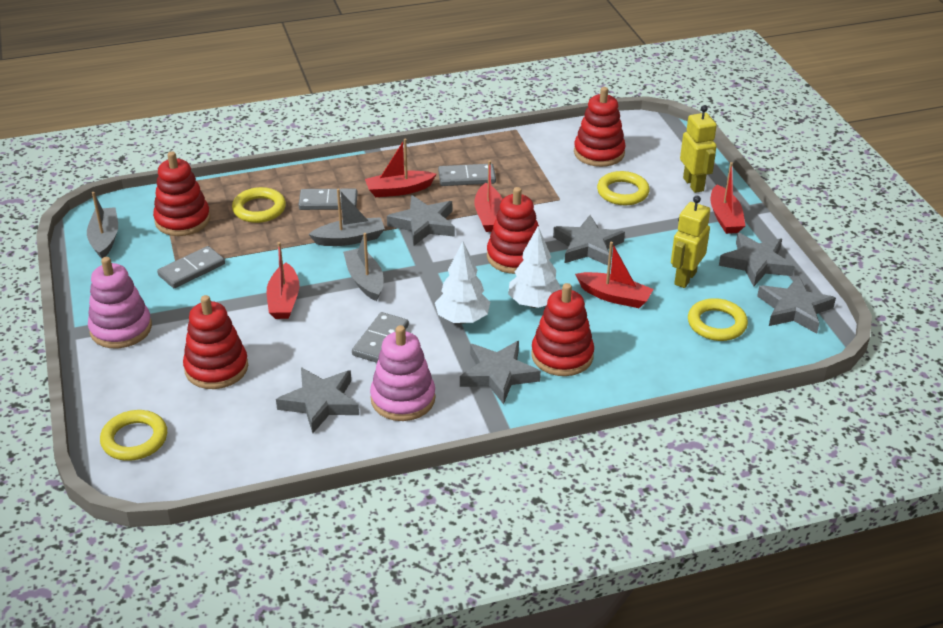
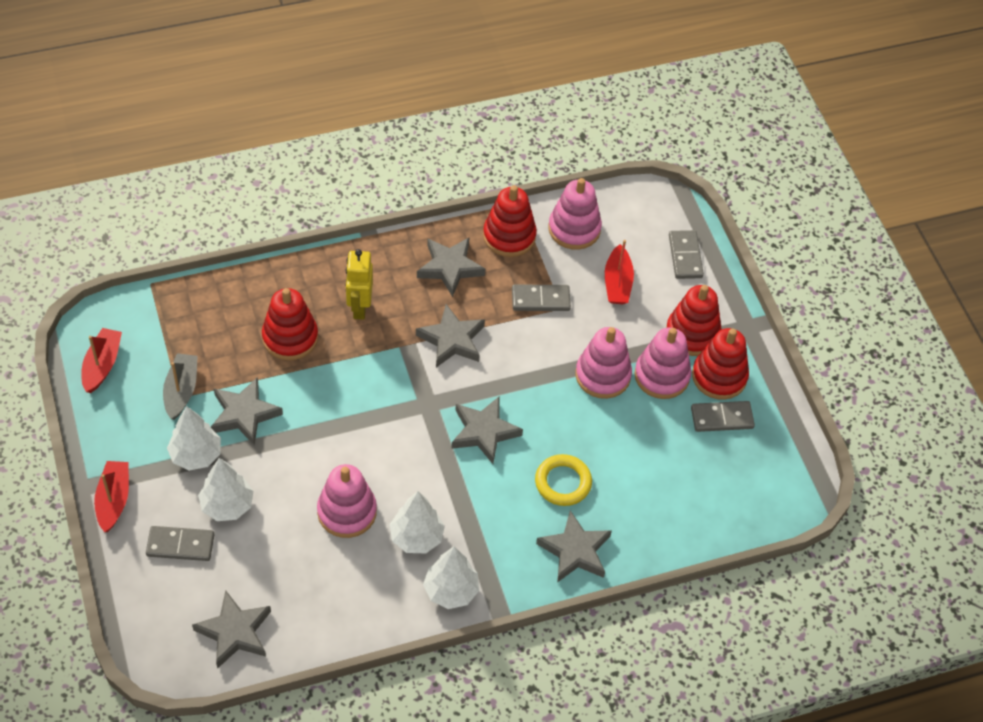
grey boat: [87,192,118,258] [308,189,385,246] [343,233,383,301] = 3 -> [163,353,198,420] = 1
pink stacking toy: [88,257,152,348] [370,325,435,421] = 2 -> [317,464,377,538] [549,178,602,250] [576,327,632,399] [634,327,691,399] = 4
red boat: [267,242,300,319] [365,139,436,197] [474,160,503,232] [575,242,654,308] [711,162,746,234] = 5 -> [81,328,122,393] [94,461,129,532] [605,240,634,304] = 3
red stacking toy: [153,151,210,236] [183,295,248,389] [487,187,539,274] [531,283,594,376] [574,87,626,167] = 5 -> [262,288,318,360] [483,185,537,257] [666,285,722,356] [692,328,749,400] = 4
white tree: [435,241,490,324] [508,227,562,308] = 2 -> [167,406,221,471] [198,458,253,521] [390,491,445,553] [423,546,479,609] = 4
yellow ring: [100,410,167,461] [232,187,286,223] [597,171,650,205] [688,298,748,341] = 4 -> [535,454,592,506] = 1
yellow robot: [671,196,710,288] [680,105,717,193] = 2 -> [346,249,373,320] = 1

